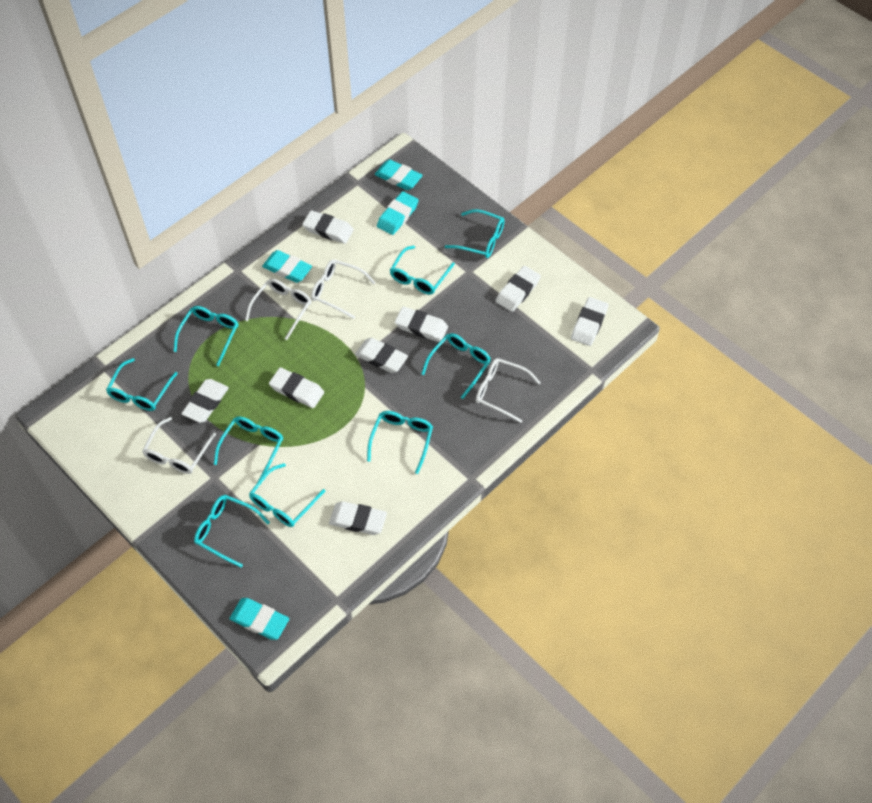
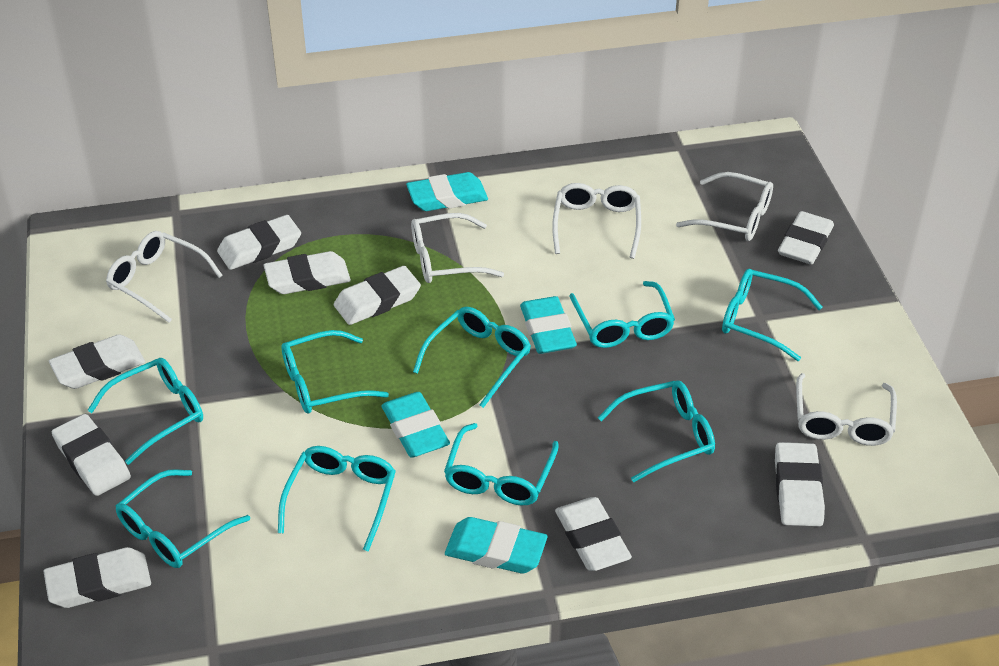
white eraser: [181,379,229,423] [269,368,324,408] [302,210,354,244] [329,501,387,535] [355,338,408,373] [395,307,448,342] [496,266,541,312] [571,297,608,346] = 8 -> [43,547,151,608] [49,334,145,389] [52,414,131,496] [217,215,301,270] [264,251,351,294] [334,266,421,325] [555,497,632,571] [775,442,825,526] [778,211,834,265] = 9
white glasses: [142,417,216,474] [245,279,311,340] [311,260,376,319] [476,358,541,423] = 4 -> [106,231,223,323] [411,213,504,283] [552,183,641,259] [676,172,773,241] [796,373,897,446] = 5

